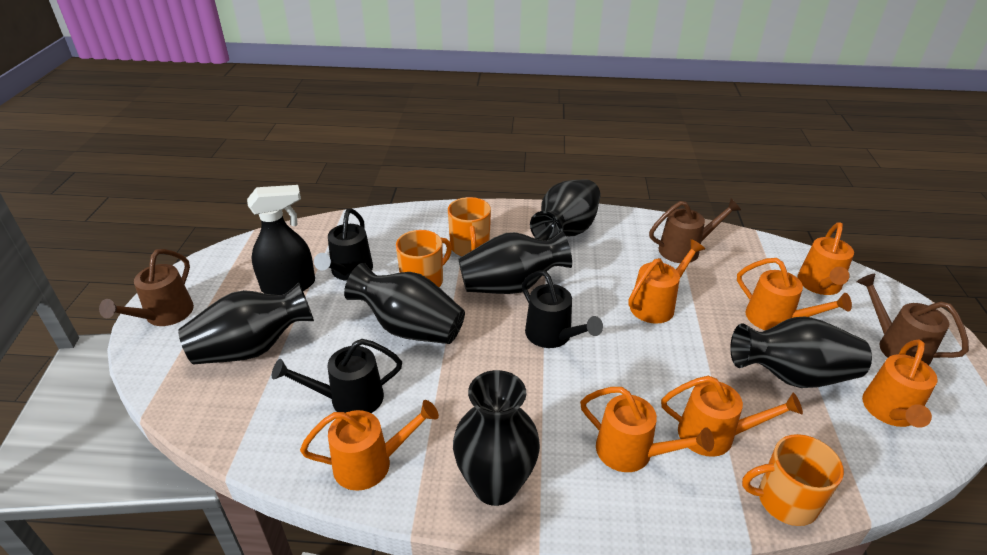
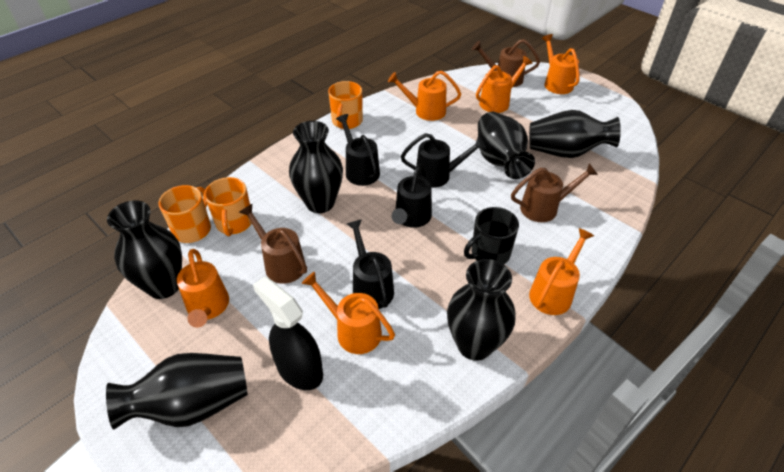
black mug: none = 0 -> [464,207,519,264] = 1
black watering can: [272,339,402,413] [314,209,373,281] [522,270,603,348] = 3 -> [336,114,380,186] [347,219,394,309] [392,164,432,228] [401,133,486,188] = 4
orange watering can: [300,400,439,491] [580,387,714,472] [628,239,705,324] [661,376,803,457] [737,258,852,330] [797,222,854,295] [862,339,938,428] = 7 -> [177,249,229,328] [302,272,395,354] [388,71,461,121] [476,56,532,113] [529,228,594,315] [542,34,579,94] = 6

